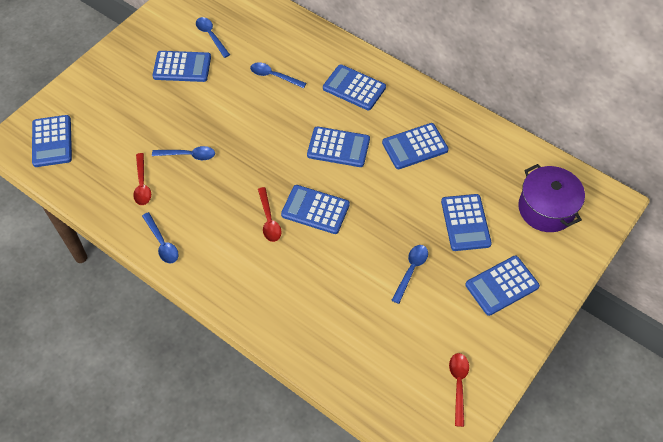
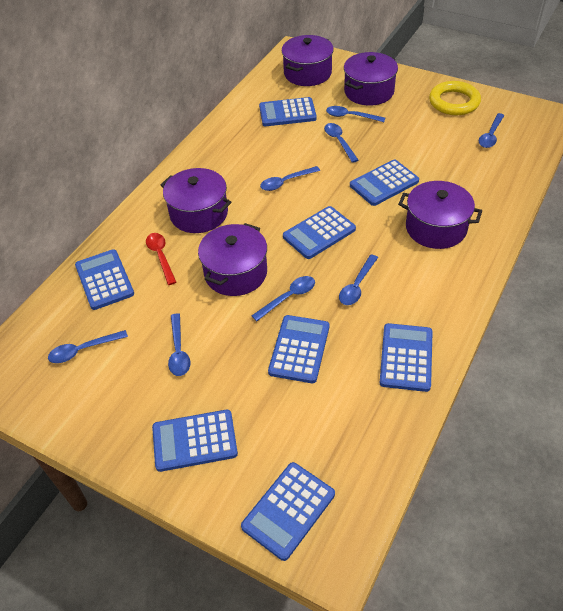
blue spoon: [142,212,179,263] [152,146,215,160] [196,17,230,58] [250,62,307,88] [391,245,428,304] = 5 -> [48,330,128,363] [168,313,190,376] [252,276,315,321] [260,166,320,191] [324,123,359,163] [326,106,385,122] [339,255,378,305] [479,113,504,148] = 8
purple pot: [518,164,585,232] = 1 -> [161,168,232,233] [198,223,267,296] [282,35,334,86] [344,52,398,106] [398,181,482,249] = 5
red spoon: [133,153,151,205] [258,187,282,242] [449,353,469,427] = 3 -> [146,233,176,285] = 1
yellow ring: none = 0 -> [429,81,481,115] = 1

